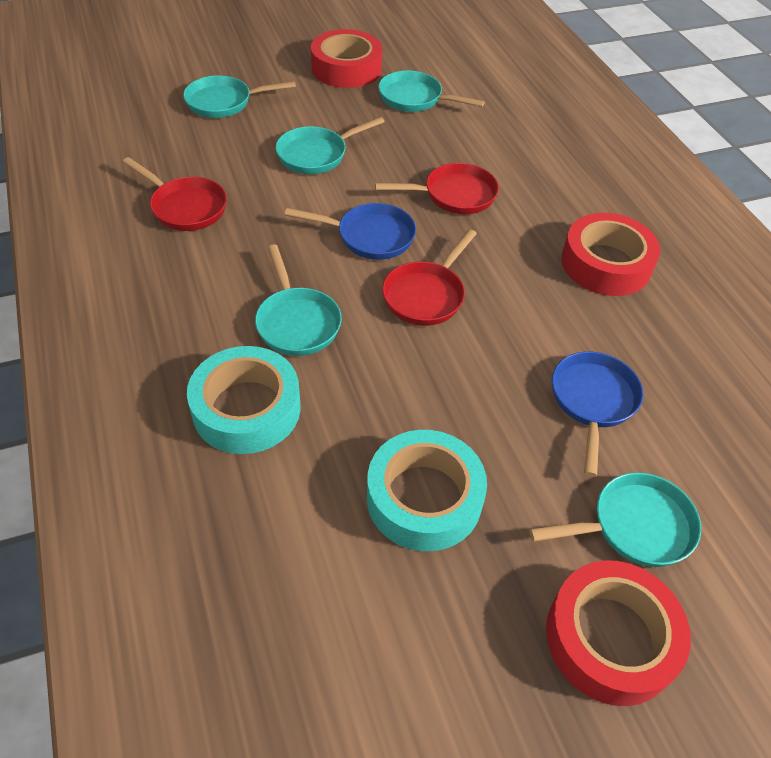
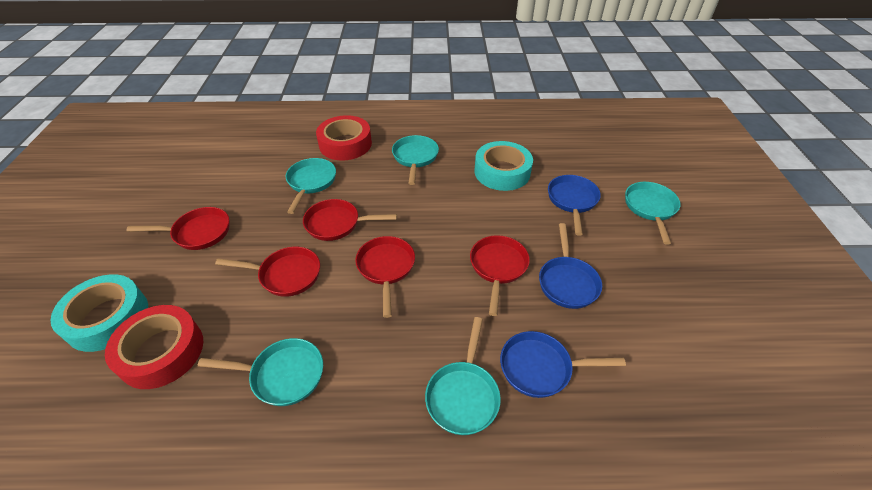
blue pan: [285,203,416,260] [552,351,643,477] = 2 -> [500,331,626,398] [539,223,602,309] [548,175,601,236] = 3
red pan: [123,157,227,231] [375,163,499,214] [382,229,477,326] = 3 -> [127,207,230,250] [215,247,320,297] [303,199,397,241] [355,236,415,318] [470,235,530,316] = 5
red tape: [311,29,382,88] [546,560,691,706] [561,213,660,296] = 3 -> [105,305,203,389] [316,115,372,160] = 2

